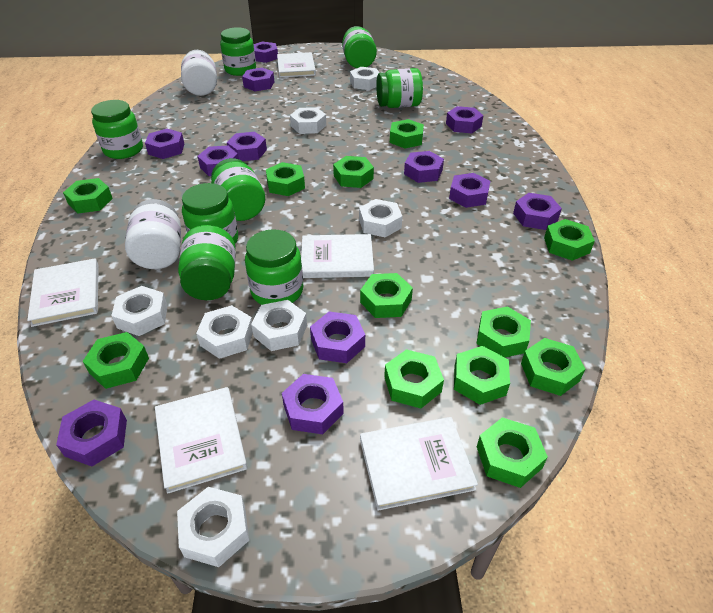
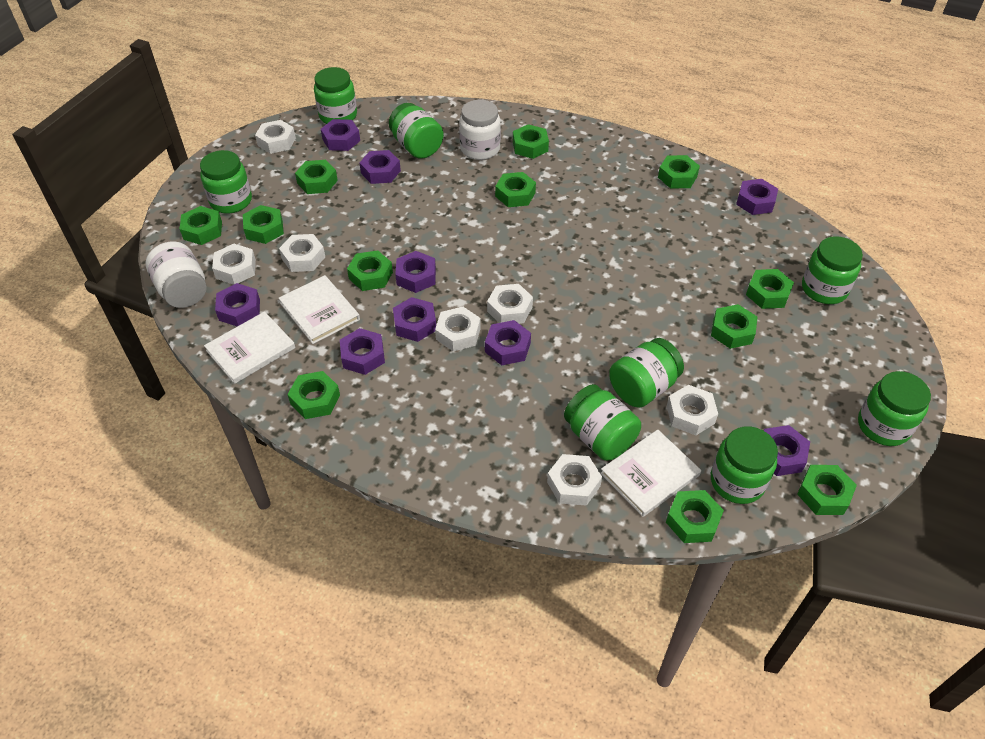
purple nut: [56,400,127,467] [145,129,184,159] [197,146,239,176] [227,132,267,161] [242,68,274,91] [253,41,278,63] [282,374,344,434] [310,311,365,363] [404,151,444,183] [446,106,483,133] [449,173,490,208] [513,193,562,230] = 12 -> [215,283,260,326] [321,119,360,151] [340,328,385,375] [359,150,401,184] [393,297,436,342] [395,251,436,293] [485,320,531,365] [736,179,778,215] [764,425,810,476] = 9
white book: [27,258,99,327] [155,387,247,494] [277,52,316,78] [301,234,374,278] [360,417,478,511] = 5 -> [204,311,296,384] [279,275,360,344] [600,430,701,517] = 3

